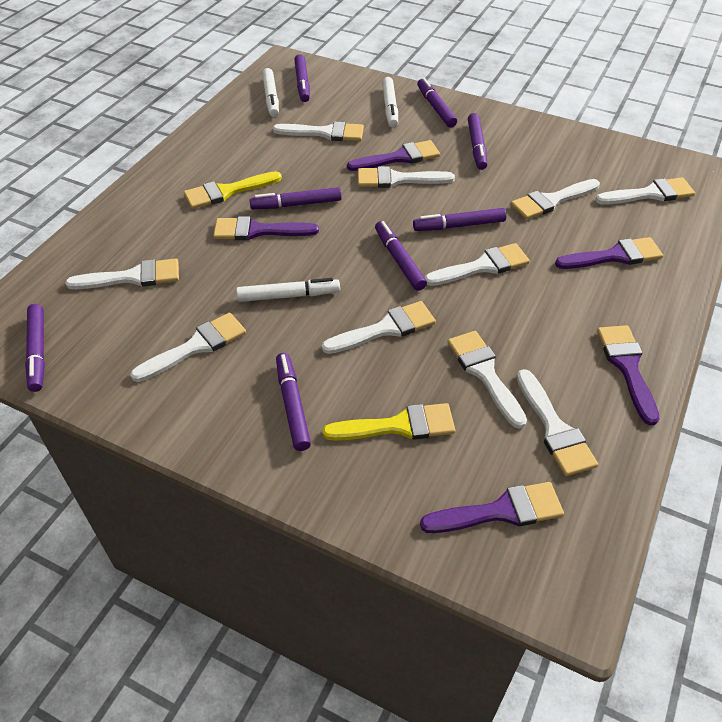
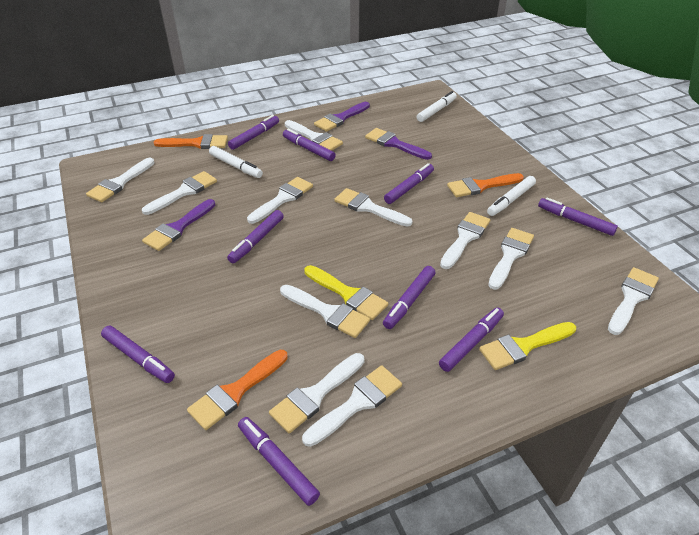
orange brush: none = 0 -> [153,134,228,149] [187,350,288,430] [447,173,524,197] = 3
purple brush: [213,216,319,240] [347,140,440,171] [420,482,564,533] [555,237,663,269] [597,325,660,426] = 5 -> [142,199,215,251] [314,102,370,132] [365,128,432,160] = 3
purple marker: [25,304,45,392] [250,187,342,209] [276,353,311,451] [295,54,310,102] [375,221,427,291] [413,208,507,231] [417,78,457,127] [468,113,487,170] = 8 -> [101,326,175,383] [227,210,284,263] [228,115,279,150] [238,417,320,506] [283,129,336,161] [383,266,435,329] [384,163,434,204] [439,308,504,372] [538,197,618,236] = 9
white brush: [65,259,179,289] [130,313,246,382] [273,121,364,141] [322,301,436,354] [358,166,455,188] [425,243,530,286] [448,331,527,429] [511,179,600,219] [517,369,598,476] [596,177,695,205] = 10 -> [86,158,155,202] [142,171,217,215] [247,177,313,224] [269,353,364,433] [280,285,370,338] [285,120,343,151] [302,365,402,447] [334,188,413,227] [440,212,490,269] [488,228,534,290] [608,267,659,335] = 11

